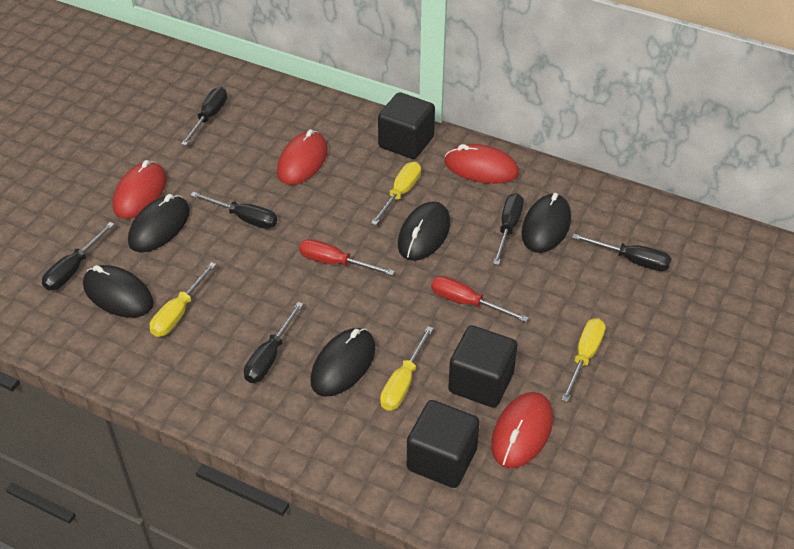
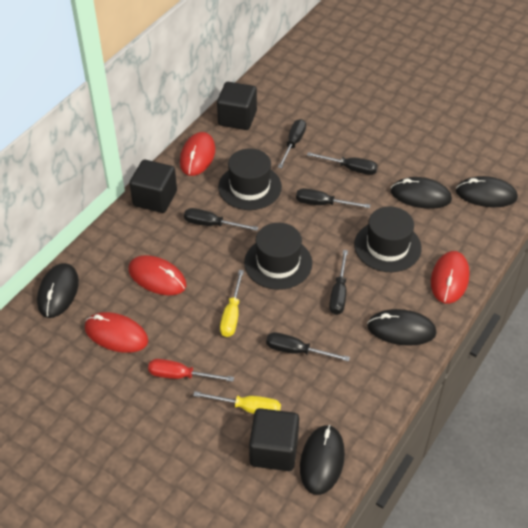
black hat: none = 0 -> [218,148,282,210] [244,223,312,290] [354,207,422,272] = 3
red screwdriver: [299,239,395,276] [431,276,529,322] = 2 -> [148,359,234,382] = 1
yellow screwdriver: [150,262,216,337] [371,162,421,225] [380,326,434,411] [561,318,606,402] = 4 -> [193,391,281,414] [220,270,244,337] = 2

